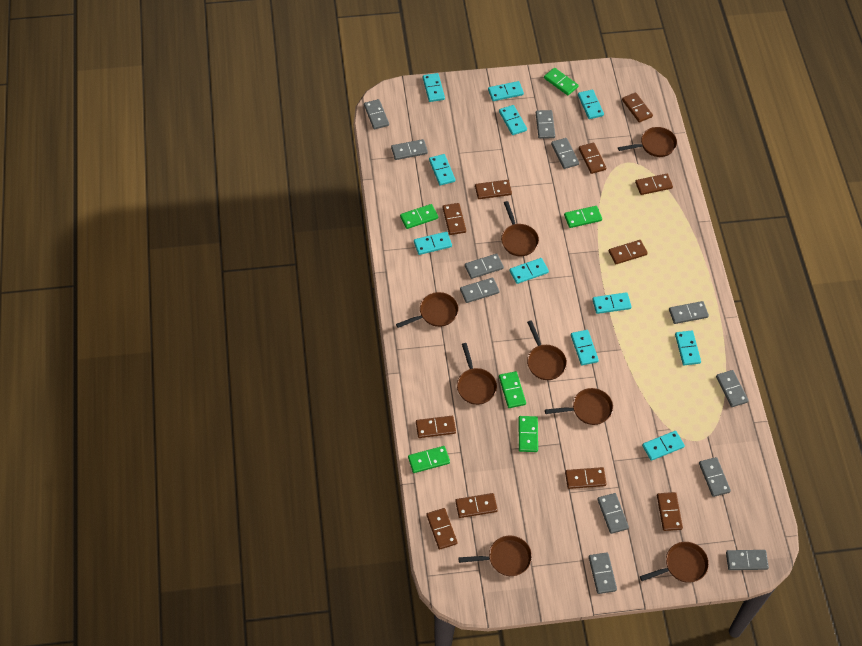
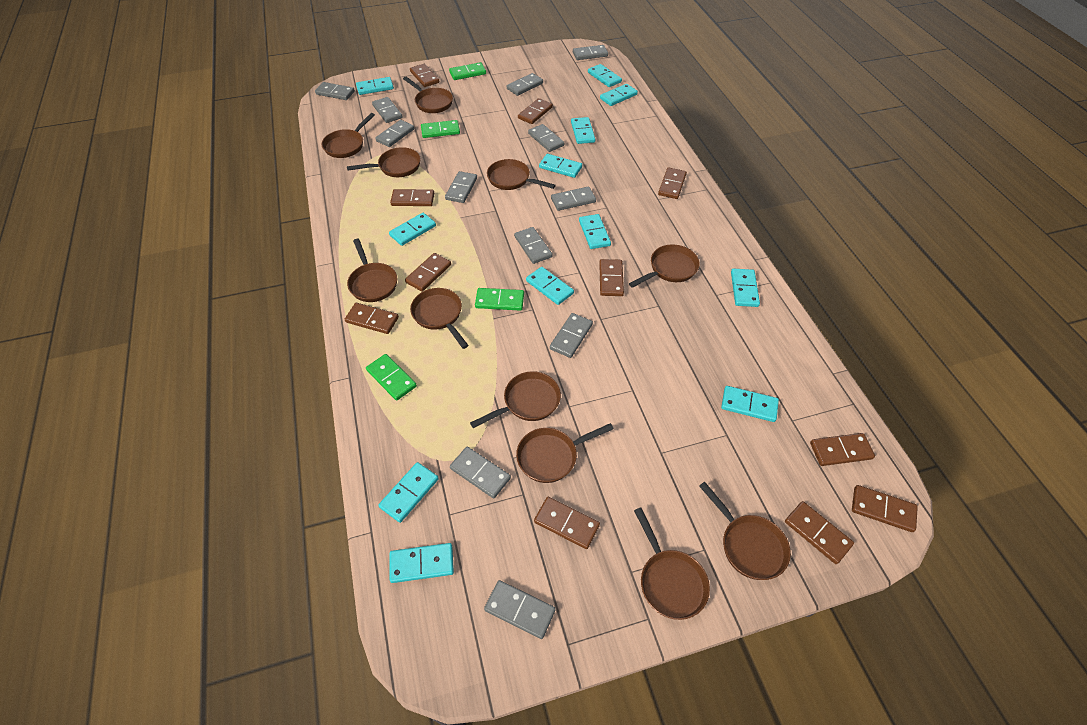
brown pan: [396,292,459,328] [457,343,497,405] [458,536,532,576] [501,201,539,256] [527,320,567,380] [545,388,613,425] [618,127,677,157] [640,542,709,583] = 8 -> [322,113,375,158] [347,147,421,177] [347,239,397,302] [403,76,453,113] [410,288,469,349] [470,371,561,428] [487,159,556,190] [516,423,614,483] [629,244,700,288] [634,507,710,620] [699,482,791,580] = 11
green domino: [400,204,438,229] [408,446,450,473] [499,371,526,408] [519,416,538,452] [544,68,579,95] [564,206,602,228] = 6 -> [366,354,417,401] [421,120,460,138] [449,62,486,80] [475,288,524,311] = 4
turquoise domino: [414,232,452,255] [423,73,445,102] [429,154,455,186] [488,81,524,101] [499,105,527,135] [510,258,549,284] [571,330,599,366] [578,90,604,119] [592,292,632,314] [642,431,685,461] [675,331,701,365] = 11 -> [356,77,394,95] [378,462,439,523] [389,213,436,246] [389,543,454,583] [526,267,574,305] [539,154,582,178] [571,117,595,144] [579,214,611,249] [588,64,622,87] [600,84,638,106] [721,386,779,422] [731,269,760,307] = 12

